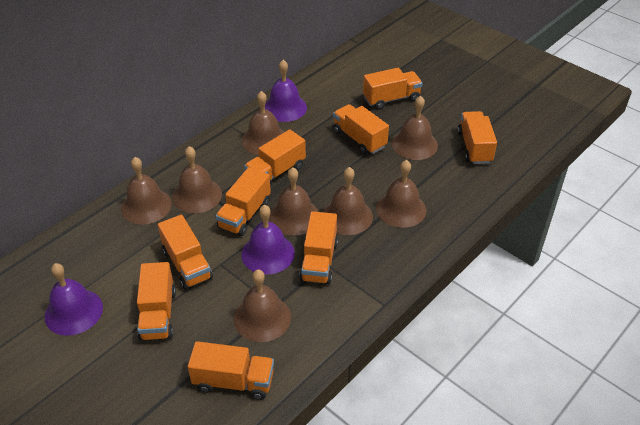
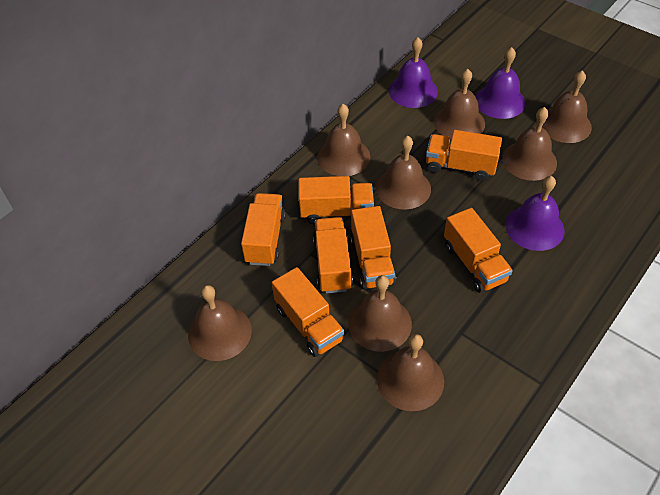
orange truck: [137,262,176,341] [158,215,213,289] [188,341,274,400] [216,167,271,236] [244,129,306,187] [299,211,338,284] [333,104,389,155] [363,68,422,110] [458,111,497,164] = 9 -> [241,193,286,266] [272,267,344,357] [299,176,374,224] [313,217,353,294] [350,206,396,289] [426,130,502,181] [444,208,513,293] = 7

